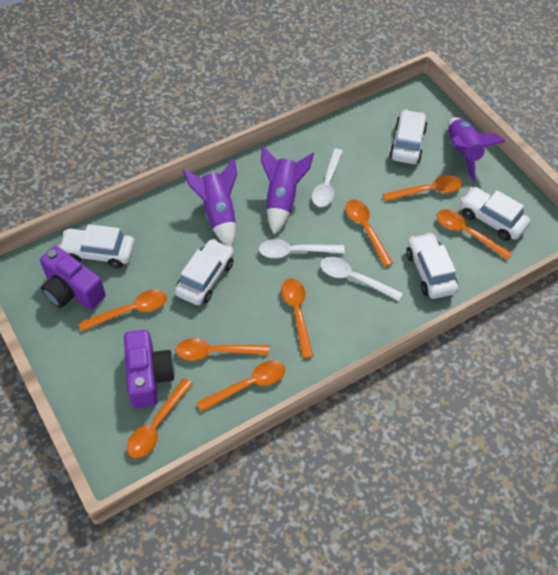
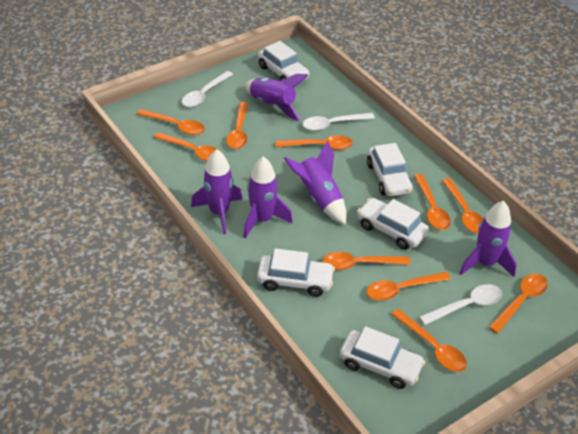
orange spoon: [78,290,167,332] [127,378,193,458] [176,338,269,361] [196,361,285,412] [281,278,314,358] [345,199,393,267] [383,175,462,201] [437,210,512,260] = 8 -> [137,109,205,135] [153,132,221,161] [226,102,248,149] [276,135,353,150] [323,252,411,270] [366,272,451,301] [391,309,467,372] [414,174,451,230] [442,178,484,234] [488,273,548,334] = 10
purple camera: [40,246,106,310] [124,330,175,408] = 2 -> none = 0
purple rocket: [183,158,237,247] [261,146,314,235] [448,117,505,182] = 3 -> [191,149,243,234] [244,74,309,121] [244,157,293,239] [284,140,347,225] [459,201,517,277] = 5

